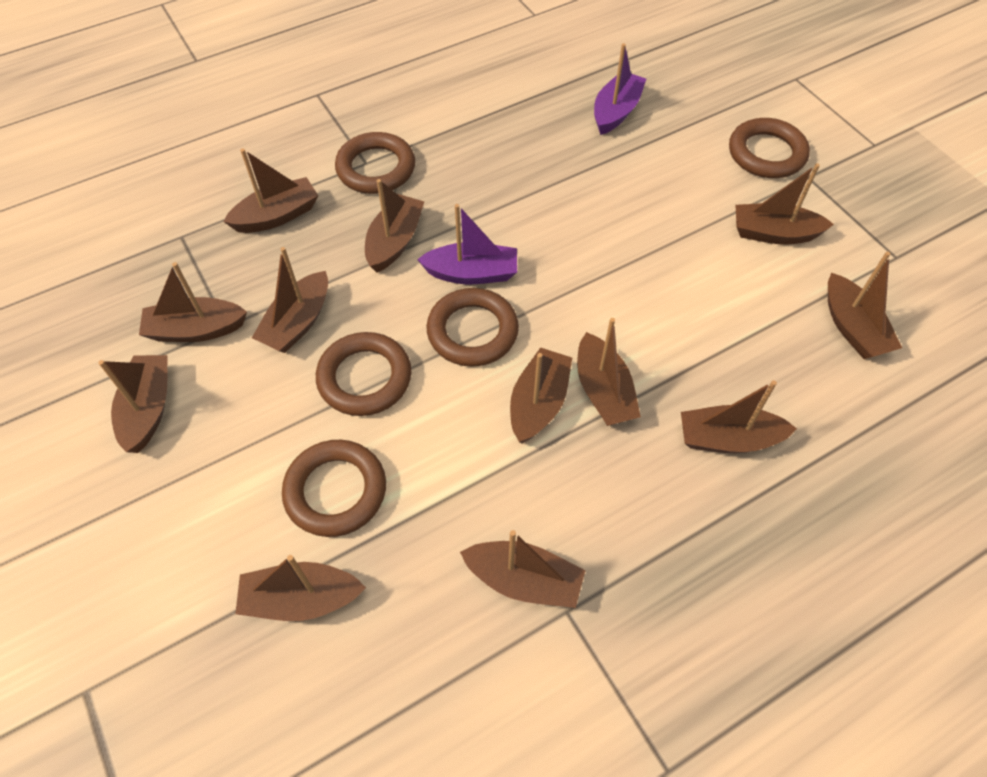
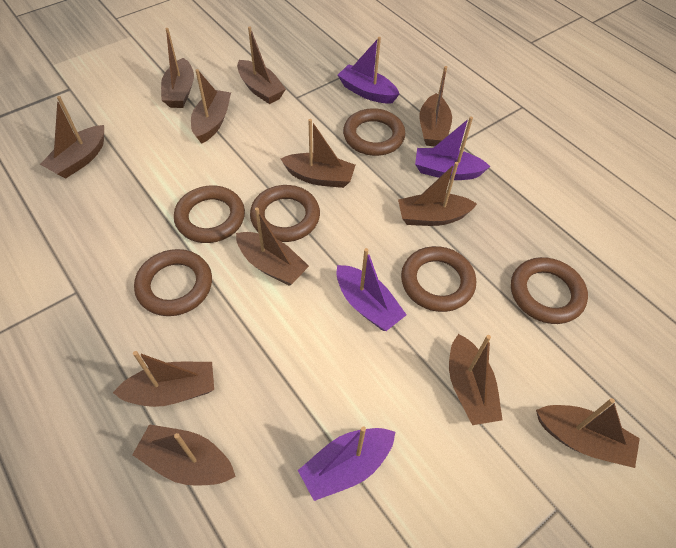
brown ring: [282,440,386,537] [316,332,411,416] [335,132,415,194] [427,288,519,367] [729,118,810,178] = 5 -> [134,249,212,316] [174,186,245,243] [250,185,320,242] [343,108,405,156] [401,246,476,312] [511,257,588,324] = 6
purple boat: [417,204,517,284] [594,43,646,135] = 2 -> [298,426,395,501] [336,248,407,331] [338,37,399,104] [415,116,490,180] = 4

